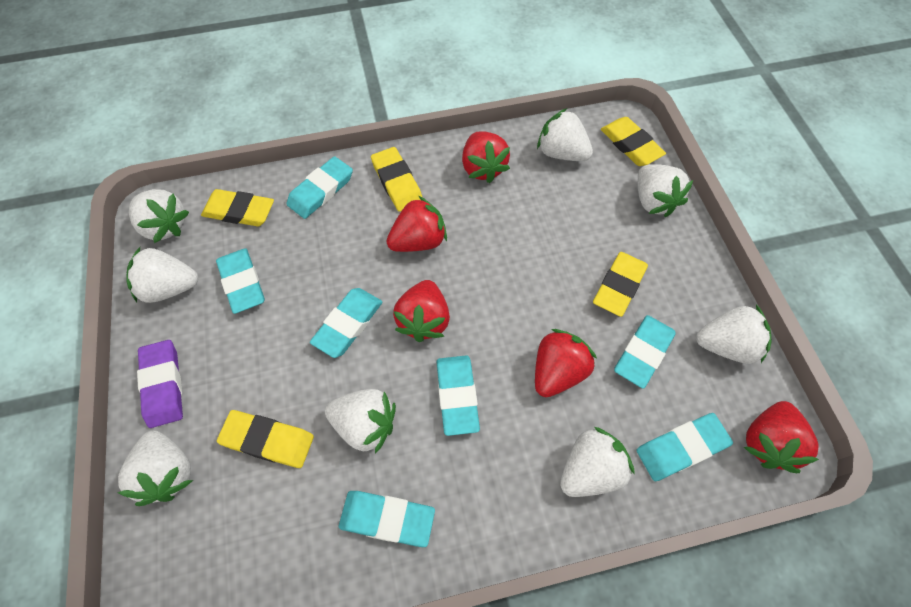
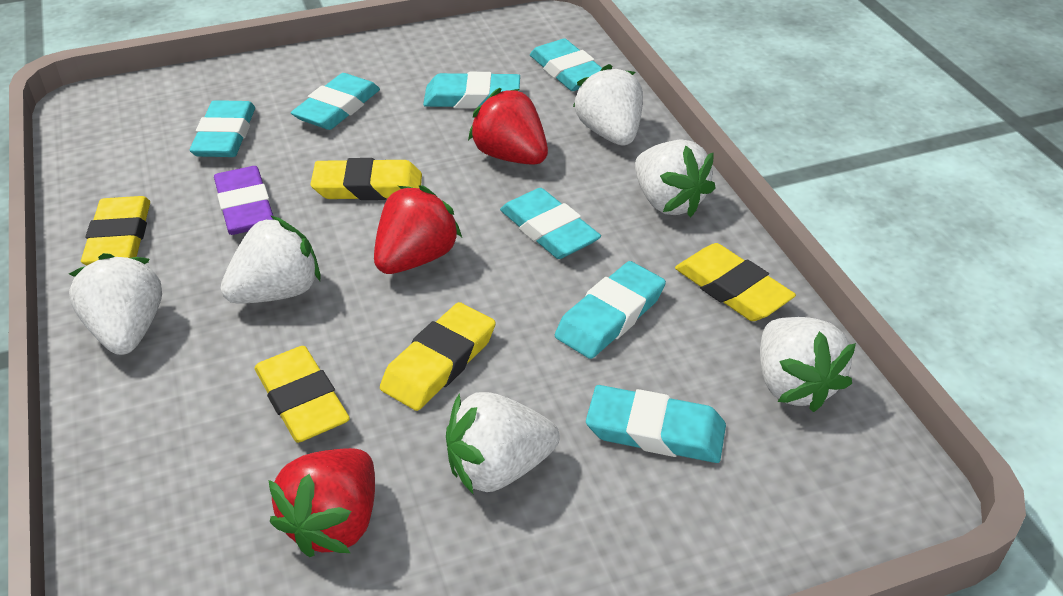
red strawberry: [386,196,447,252] [393,280,450,342] [462,131,510,183] [535,329,597,397] [744,401,819,473] = 5 -> [268,448,375,557] [374,185,462,274] [468,88,548,165] = 3
white strawberry: [118,430,193,506] [126,247,198,303] [129,189,189,243] [325,389,396,454] [537,108,593,161] [560,427,635,497] [638,164,693,217] [696,305,771,364] = 8 -> [69,253,162,355] [221,215,321,303] [446,392,560,494] [573,64,643,146] [635,140,716,217] [760,317,856,412] = 6

